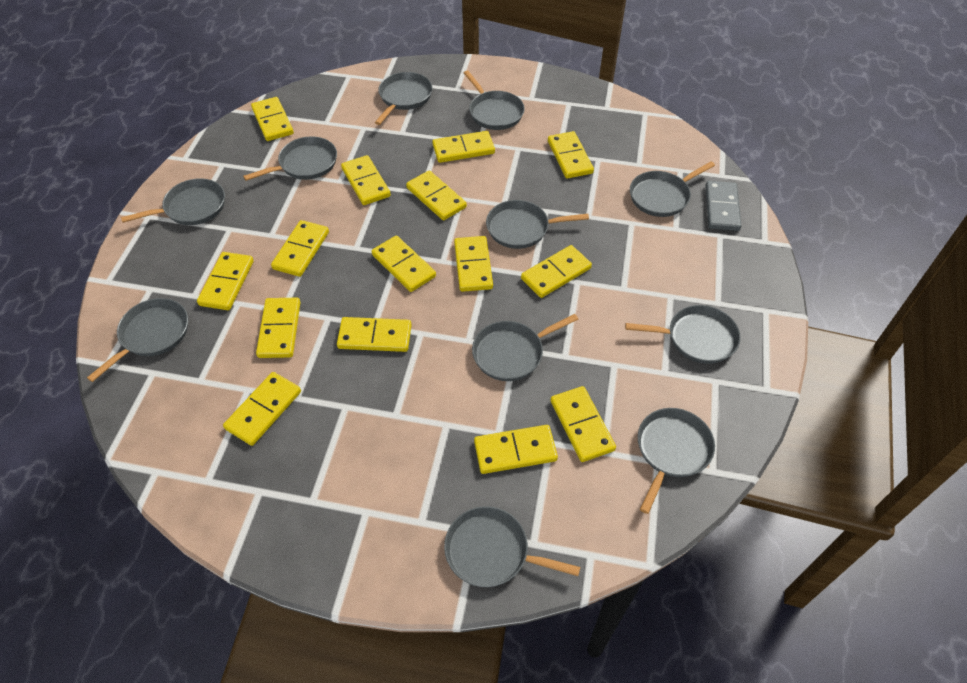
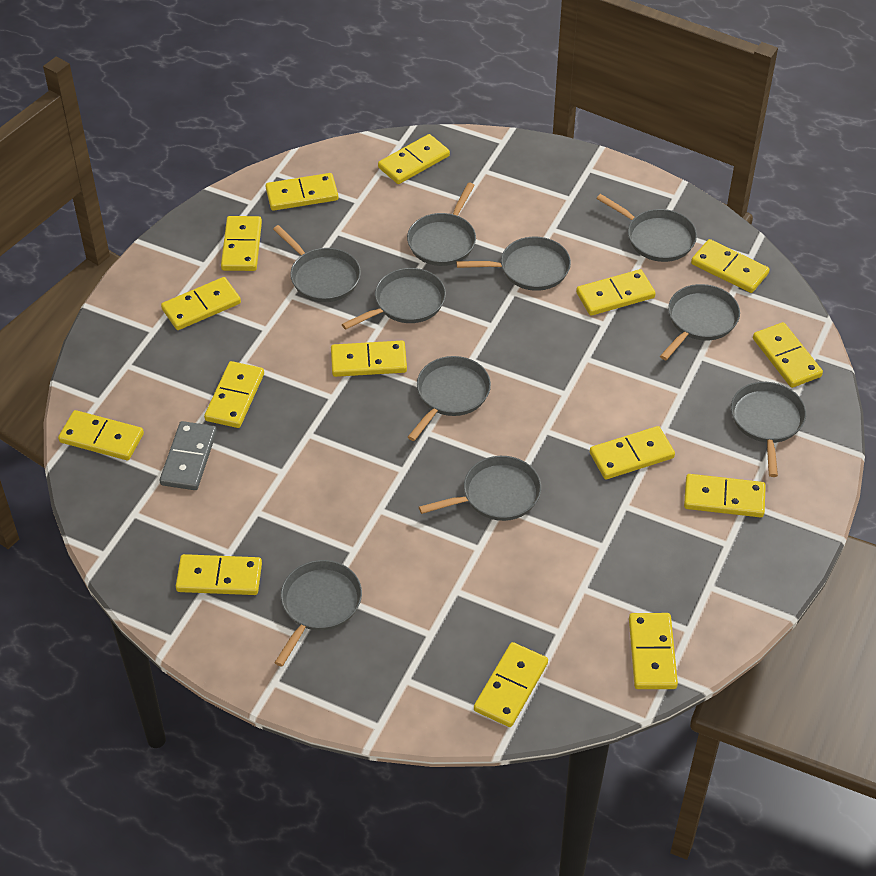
grey pan: [87,298,188,382] [121,178,225,225] [243,136,337,181] [375,72,432,125] [444,506,580,587] [464,70,525,130] [472,314,579,381] [486,200,589,249] [625,305,741,364] [630,161,715,217] [638,408,715,514] = 11 -> [273,225,361,302] [274,560,362,667] [342,268,446,330] [407,183,476,266] [408,356,491,441] [419,456,541,521] [456,237,571,291] [596,194,697,262] [660,284,740,360] [731,382,806,477] = 10

